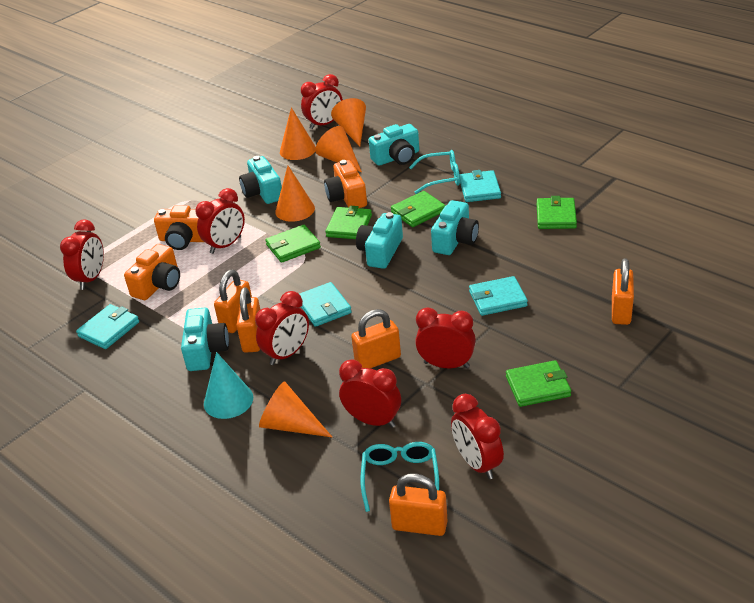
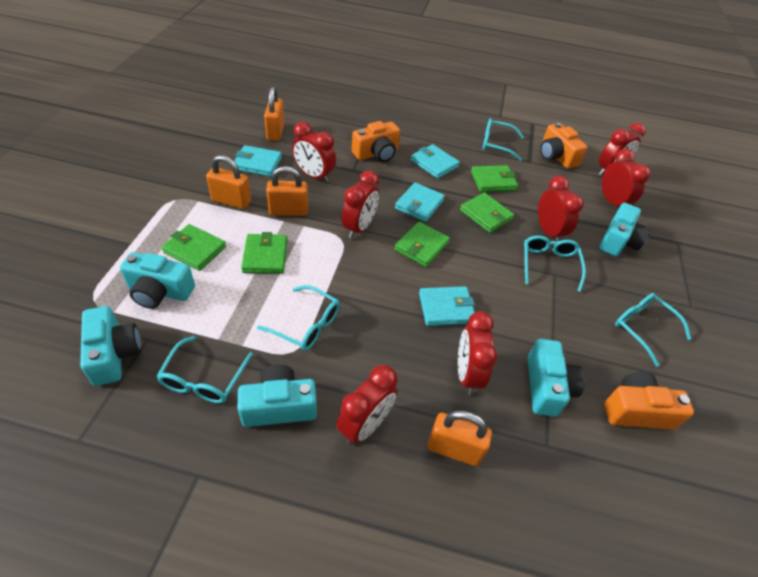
orange cone: [259,381,332,437] [275,166,315,222] [280,107,316,160] [315,126,362,172] [331,98,366,147] = 5 -> none = 0
orange padlock: [214,270,252,333] [236,287,260,353] [351,309,401,368] [389,474,447,536] [612,258,634,325] = 5 -> [206,155,251,209] [264,87,284,141] [266,166,308,216] [428,410,492,466] = 4
turquoise cone: [204,352,253,419] = 1 -> none = 0
turquoise glasses: [361,442,439,512] [409,150,460,194] = 2 -> [156,336,253,403] [257,285,340,351] [482,118,524,161] [524,236,586,292] [615,293,691,366] = 5

